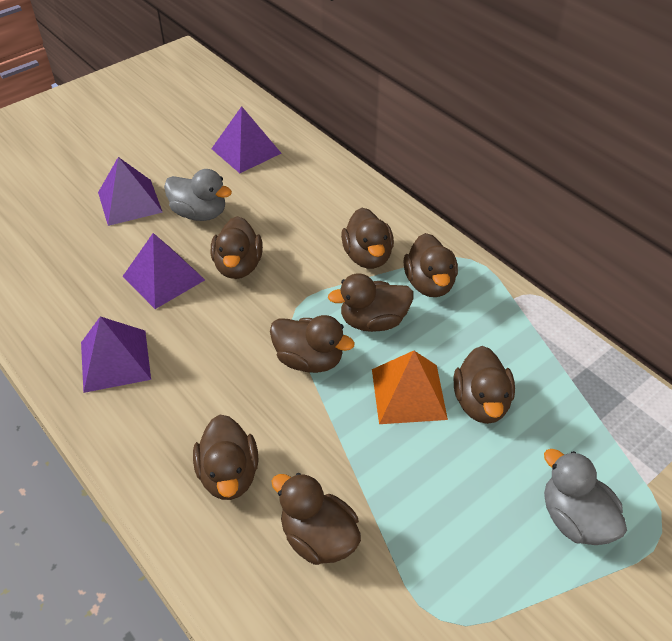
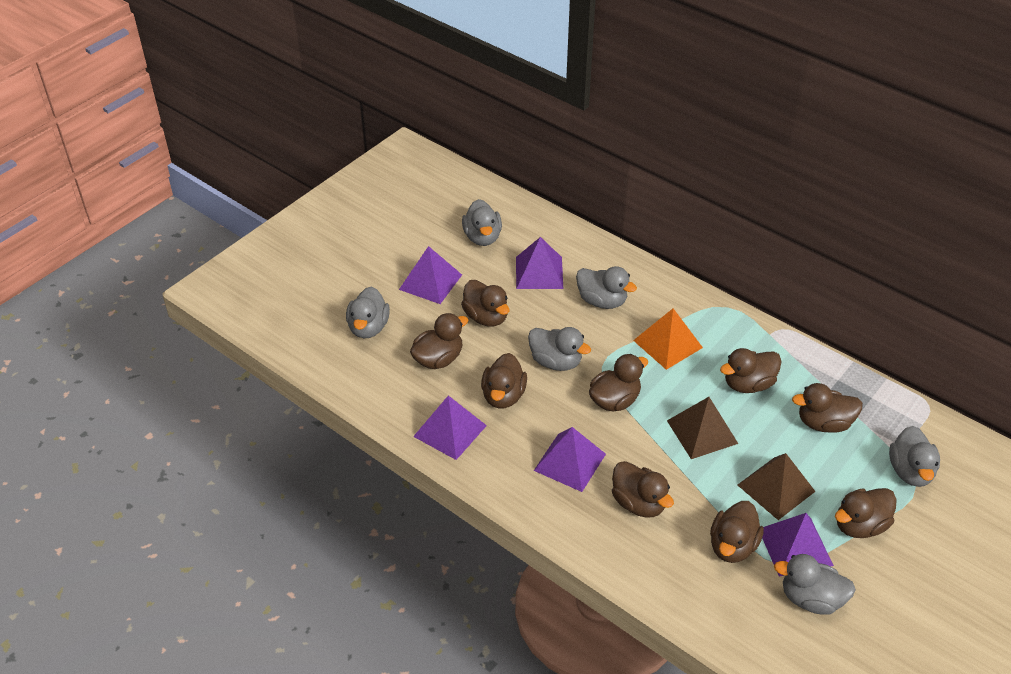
brown duck: [193,415,259,500] [211,216,263,279] [270,315,355,373] [271,473,361,565] [328,273,413,332] [341,208,394,269] [404,233,458,297] [454,346,515,424] = 8 -> [410,313,468,369] [461,280,510,327] [481,353,527,408] [589,354,648,412] [612,461,674,518] [710,501,764,563] [720,348,782,393] [792,383,863,433] [835,488,897,538] = 9
brown pyramid: none = 0 -> [667,397,738,459] [738,453,816,520] = 2
grey duck: [164,169,232,221] [544,449,627,545] = 2 -> [346,286,390,338] [462,199,502,246] [528,327,591,371] [576,266,637,309] [774,554,856,614] [889,426,940,487] = 6
purple pyramid: [81,316,151,393] [98,157,163,226] [123,233,205,309] [211,106,282,173] = 4 -> [399,246,462,304] [413,396,487,460] [516,237,563,289] [534,427,606,492] [762,513,834,576] = 5

